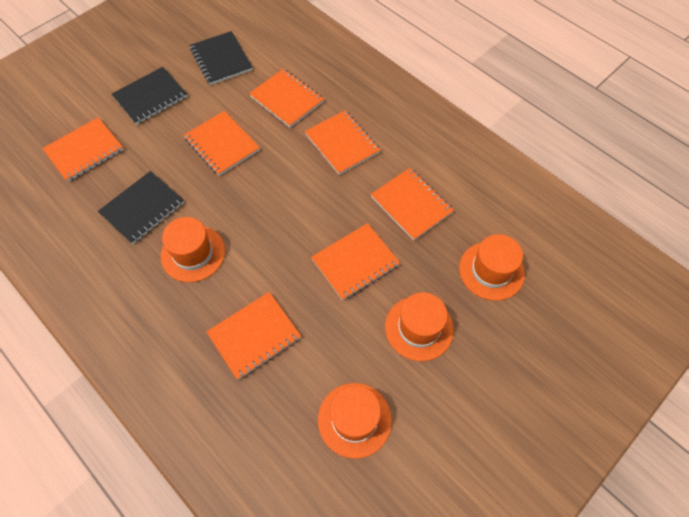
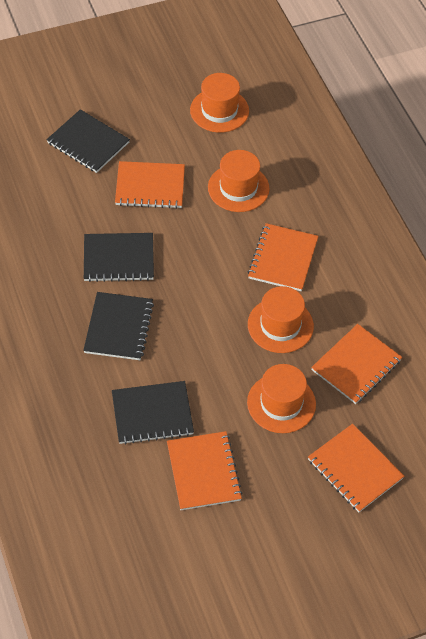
black notebook: [98,171,184,244] [112,67,188,125] [190,31,253,85] = 3 -> [46,109,130,173] [83,292,154,360] [84,233,154,282] [112,381,194,444] = 4
orange notebook: [42,117,124,182] [183,111,260,176] [206,292,301,380] [249,69,324,128] [305,110,380,175] [311,223,400,301] [371,168,454,241] = 7 -> [115,161,185,209] [167,431,243,510] [248,223,319,291] [308,424,404,512] [311,324,402,404] = 5

